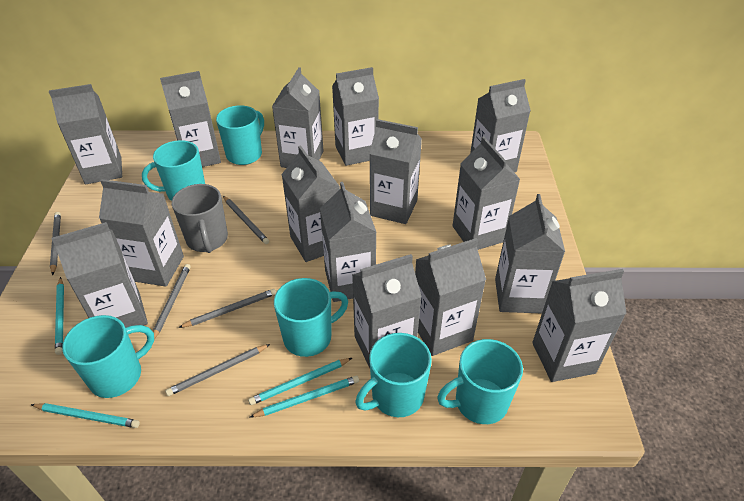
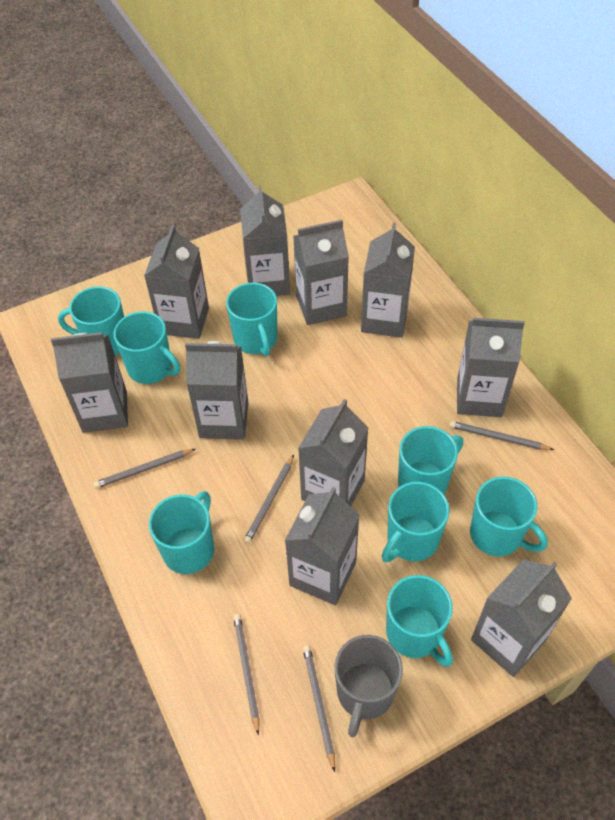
grey carton: [49,84,122,184] [51,222,148,328] [99,179,184,287] [160,71,221,167] [272,67,324,168] [281,145,340,262] [320,182,376,302] [332,67,379,166] [352,254,422,368] [369,119,422,224] [415,238,486,356] [453,136,520,250] [470,79,531,172] [495,194,565,313] [532,269,627,382] = 15 -> [51,332,128,433] [144,225,209,339] [185,341,249,439] [240,185,290,296] [285,487,359,605] [293,220,349,325] [298,399,369,506] [361,223,415,338] [457,318,525,417] [471,559,572,677] = 10
turquoise mug: [62,315,154,398] [142,140,205,201] [216,105,264,165] [274,278,348,357] [356,333,432,417] [437,339,523,424] = 6 -> [58,286,124,355] [113,311,180,384] [149,491,214,574] [226,283,277,356] [382,482,449,562] [386,575,453,667] [398,426,463,494] [470,476,548,556] = 8
turquoise pencil: [31,403,140,428] [55,277,64,355] [248,358,352,405] [250,376,359,417] = 4 -> none = 0

